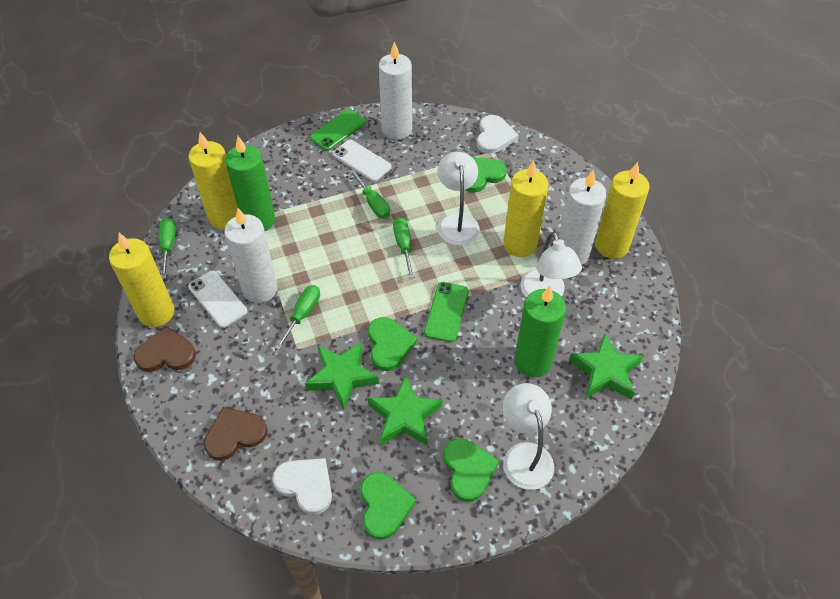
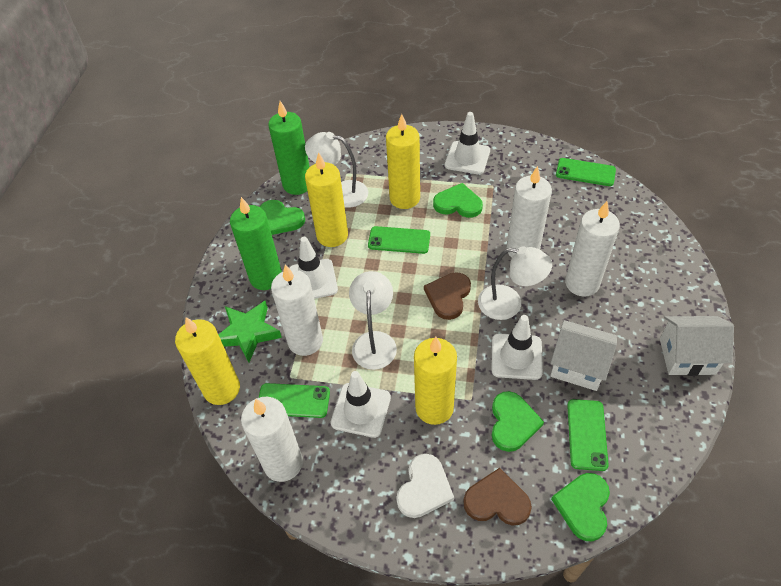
green phone: [310,109,367,151] [424,282,469,342] = 2 -> [259,383,330,418] [368,226,430,254] [556,158,616,186] [567,399,609,471] = 4
green screwdriver: [159,217,176,279] [275,285,320,350] [350,169,390,219] [393,217,414,279] = 4 -> none = 0
green star: [305,342,379,410] [368,376,442,446] [569,333,643,400] = 3 -> [218,301,282,362] = 1
white candle: [224,208,278,303] [379,41,412,140] [558,170,607,265] = 3 -> [241,397,303,482] [271,265,323,356] [507,166,552,258] [565,201,620,297] = 4
white heart: [272,458,332,515] [477,115,518,154] = 2 -> [396,454,454,518] = 1
white house: none = 0 -> [550,320,617,391] [660,316,734,376] = 2
white phone: [188,271,248,328] [332,140,392,182] = 2 -> none = 0
white traffic cone: none = 0 -> [289,237,338,299] [331,371,391,438] [445,112,490,174] [492,315,543,380] = 4

